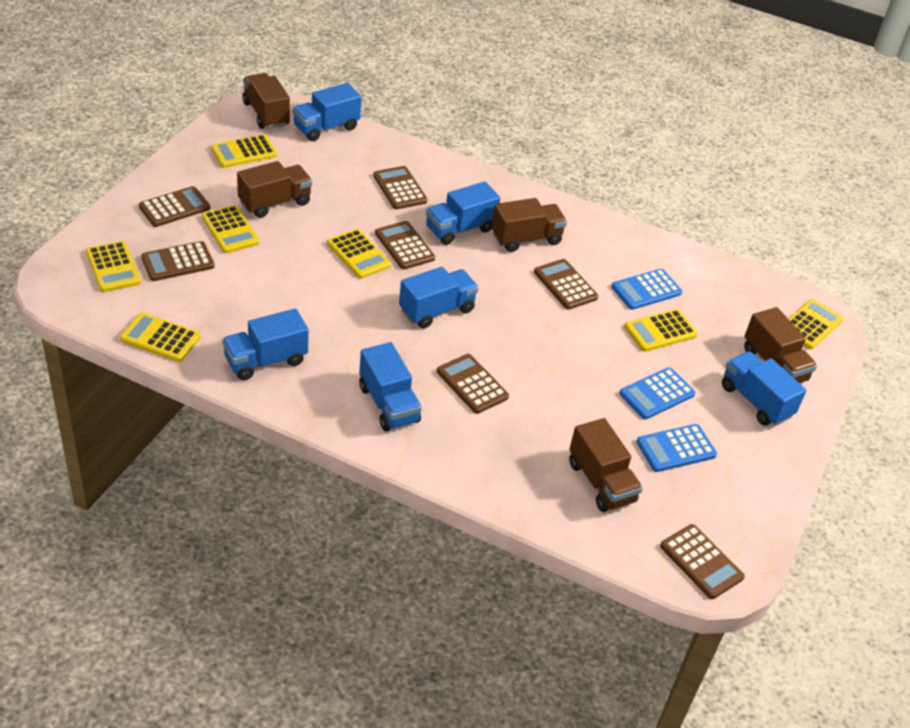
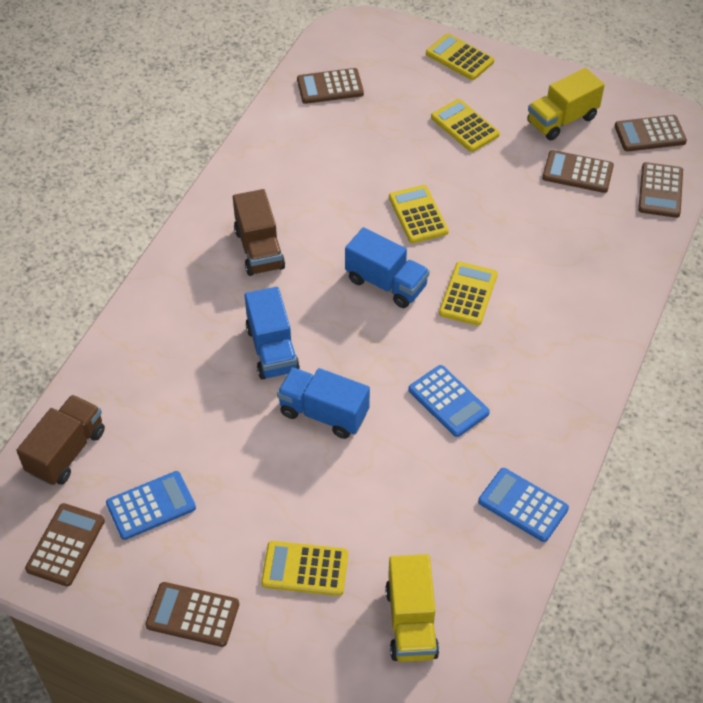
blue truck: [222,309,309,380] [292,83,361,141] [359,342,422,431] [399,267,479,329] [426,182,500,245] [722,351,806,426] = 6 -> [244,287,300,380] [277,368,370,439] [345,227,430,308] = 3
brown calculator: [139,186,210,227] [141,241,215,281] [373,166,427,209] [375,221,435,269] [437,354,509,414] [534,259,598,310] [660,524,745,599] = 7 -> [25,503,105,587] [145,582,239,647] [297,68,364,104] [542,150,614,193] [615,115,687,152] [638,162,683,218] = 6
brown truck: [237,161,312,218] [242,73,290,129] [491,198,567,252] [569,418,643,512] [744,307,817,383] = 5 -> [16,395,105,486] [233,189,285,276] = 2
yellow calculator: [86,241,141,292] [120,312,200,362] [202,205,260,253] [211,134,277,168] [327,229,391,279] [624,309,698,352] [789,299,843,349] = 7 -> [261,541,348,596] [389,185,449,243] [426,33,494,80] [431,99,500,152] [439,261,498,326] = 5
yellow truck: none = 0 -> [385,554,439,662] [527,68,605,140] = 2

